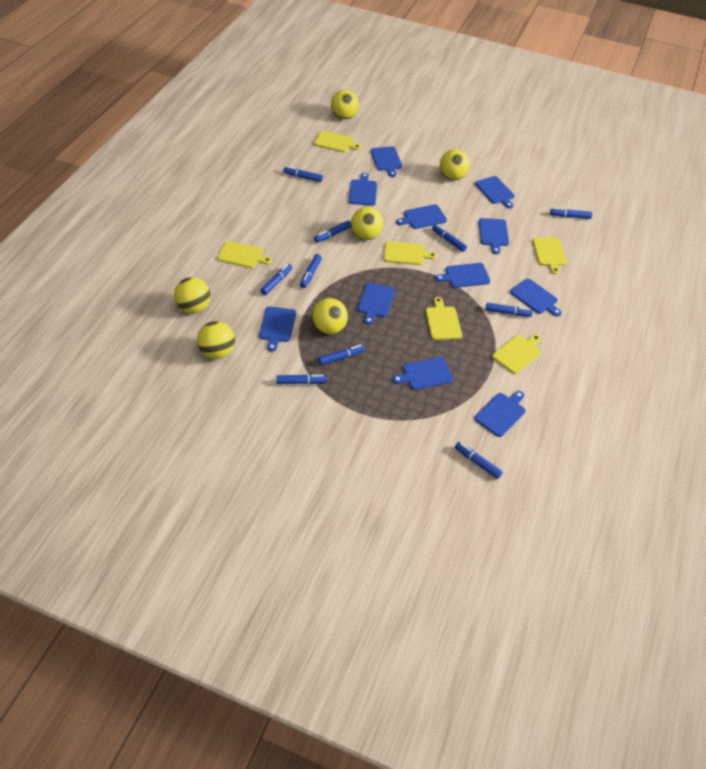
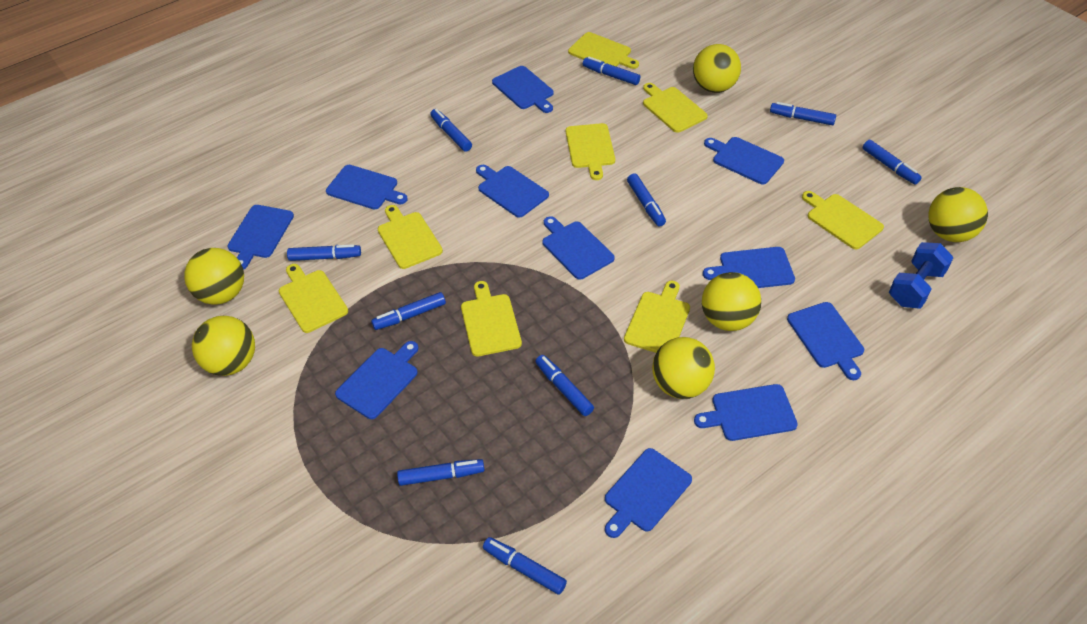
blue dumbbell: none = 0 -> [889,242,954,308] = 1
yellow cutting board: [217,241,272,268] [314,130,361,152] [384,241,437,265] [426,297,462,340] [492,334,541,374] [532,238,567,275] = 6 -> [279,264,348,333] [378,205,443,269] [461,281,522,357] [566,123,615,180] [568,32,639,69] [624,281,690,353] [643,83,708,133] [802,191,884,249] = 8

